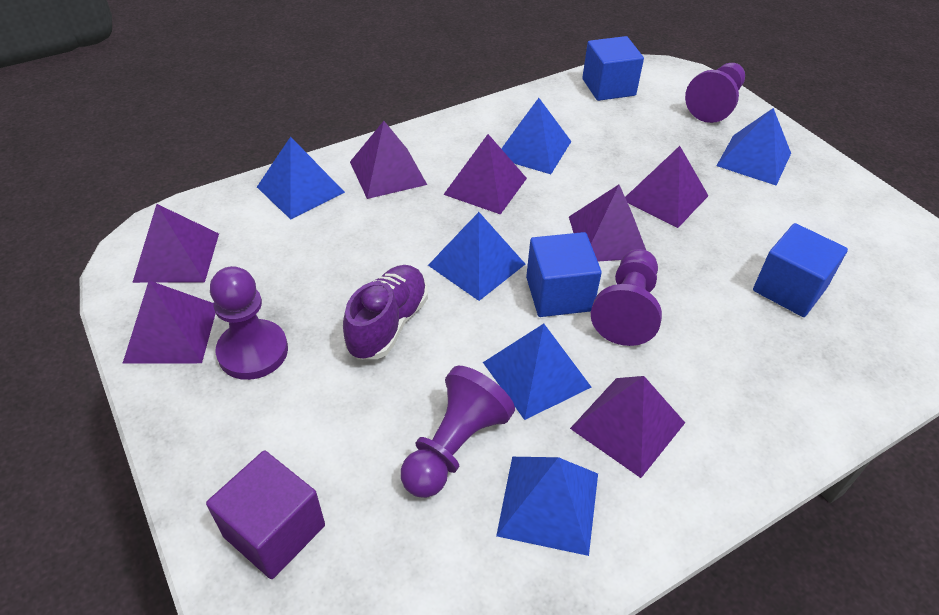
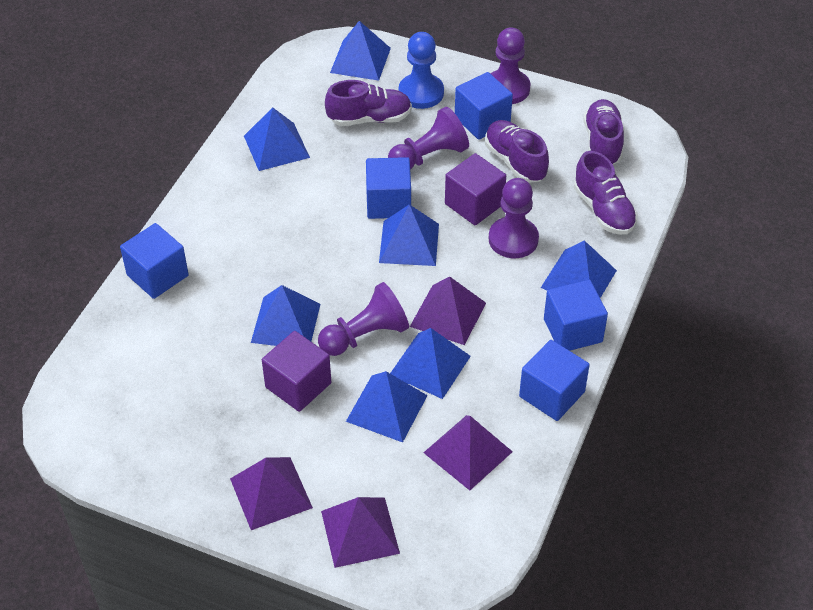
blue cube: [526,232,602,317] [582,36,644,101] [753,223,848,317] = 3 -> [120,223,189,299] [366,157,411,219] [455,72,513,140] [519,340,590,421] [544,280,608,351] = 5
blue pawn: none = 0 -> [399,32,444,109] = 1
blue pyramid: [257,137,345,219] [428,212,525,301] [483,324,591,420] [496,457,598,556] [501,98,571,174] [716,108,791,186] = 6 -> [244,107,310,171] [251,285,320,346] [330,21,391,81] [346,371,428,443] [379,204,439,266] [390,328,471,399] [541,240,617,298] = 7
purple cube: [206,451,325,579] = 1 -> [262,331,331,412] [445,153,506,225] = 2
purple pyramid: [122,280,216,364] [132,204,219,283] [350,121,427,199] [443,134,527,215] [569,185,646,261] [570,376,685,478] [625,146,708,228] = 7 -> [230,457,313,530] [321,497,400,568] [410,276,486,345] [423,415,513,490] = 4
purple shoe: [343,265,428,360] = 1 -> [325,80,412,126] [485,120,549,183] [574,151,638,235] [584,99,624,164] = 4

